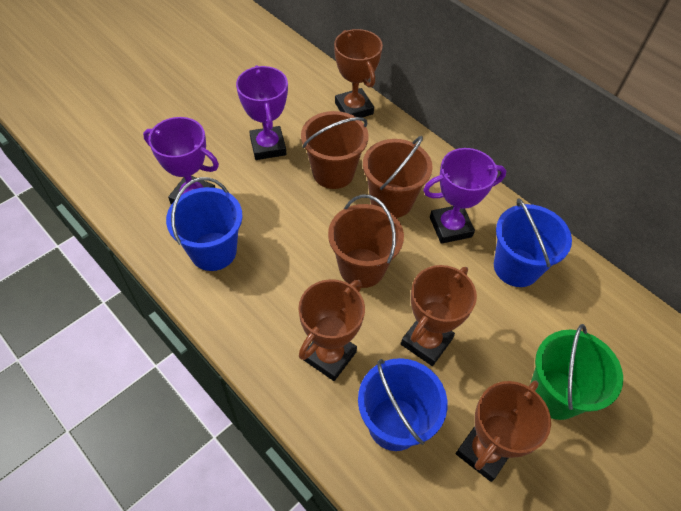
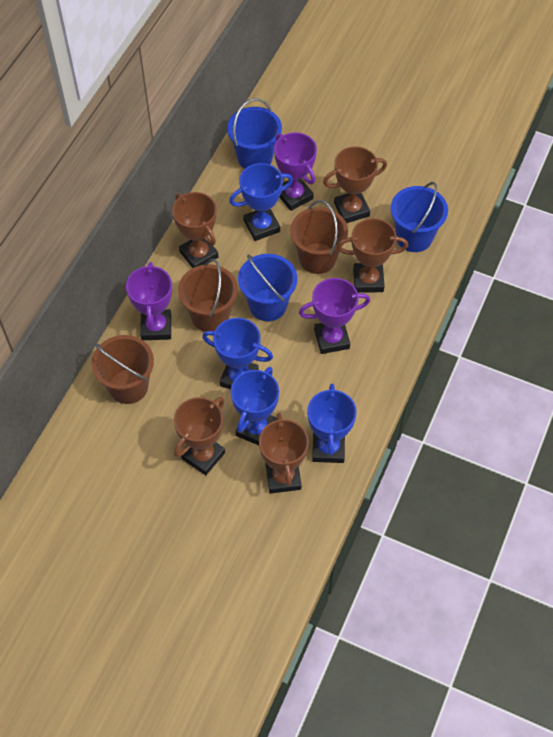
blue trophy: none = 0 -> [202,318,273,389] [229,163,293,241] [231,367,279,445] [307,383,357,463] = 4
brown trophy: [298,279,365,381] [334,29,383,118] [401,265,477,366] [456,380,551,482] = 4 -> [172,192,218,268] [174,397,225,475] [259,413,309,494] [323,147,387,223] [337,218,408,293] = 5
green bucket: [530,324,623,420] = 1 -> none = 0

